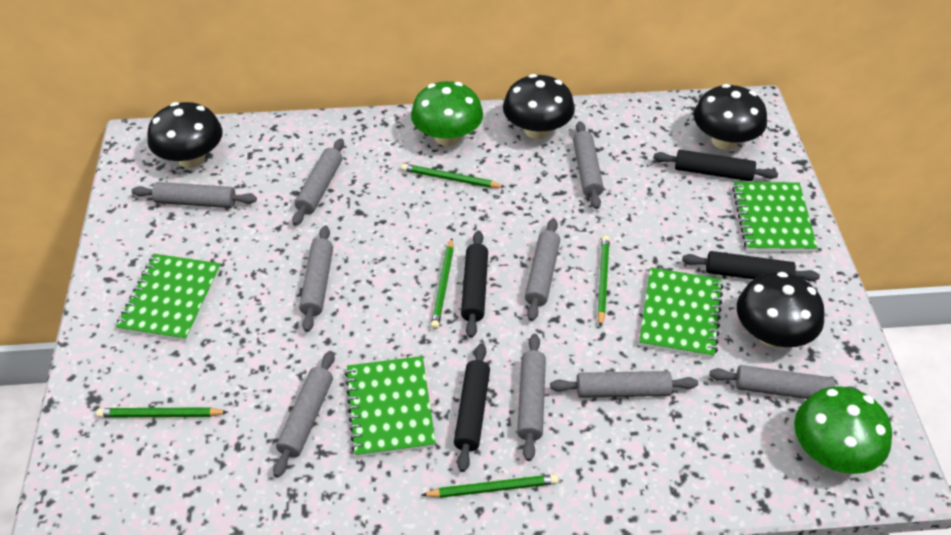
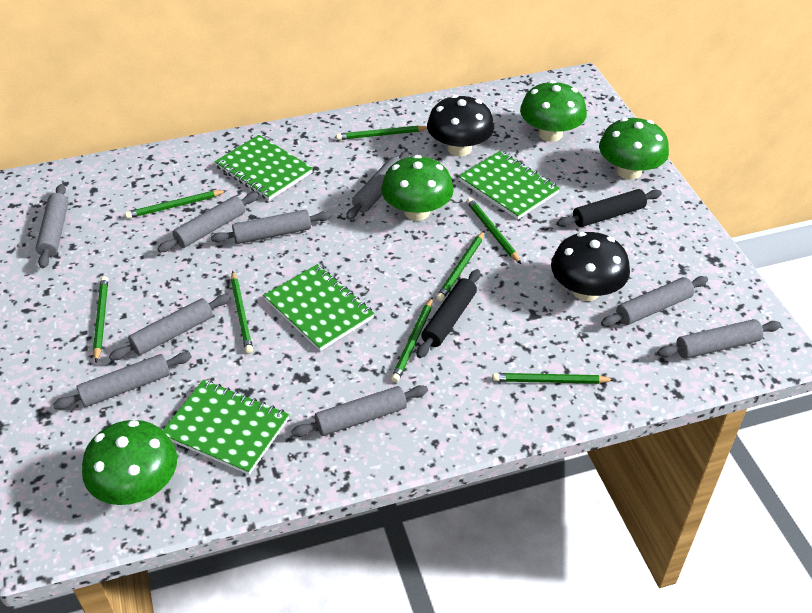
black mushroom: [147,102,222,168] [503,74,575,139] [694,84,767,150] [737,272,824,347] = 4 -> [427,95,494,156] [551,232,630,301] = 2
black rolling pin: [454,343,490,472] [461,231,488,338] [653,150,778,181] [682,251,820,281] = 4 -> [417,269,480,358] [557,189,662,227] = 2
green mushroom: [411,81,483,146] [794,386,892,474] = 2 -> [82,420,177,505] [381,155,454,221] [520,80,587,142] [599,118,669,180] = 4
green pencil: [96,407,228,418] [401,164,505,188] [422,474,558,498] [431,238,454,329] [597,236,610,327] = 5 -> [93,276,108,362] [125,190,227,219] [231,271,253,354] [336,125,427,140] [391,297,433,382] [436,231,485,301] [466,198,521,264] [493,373,615,384] = 8

